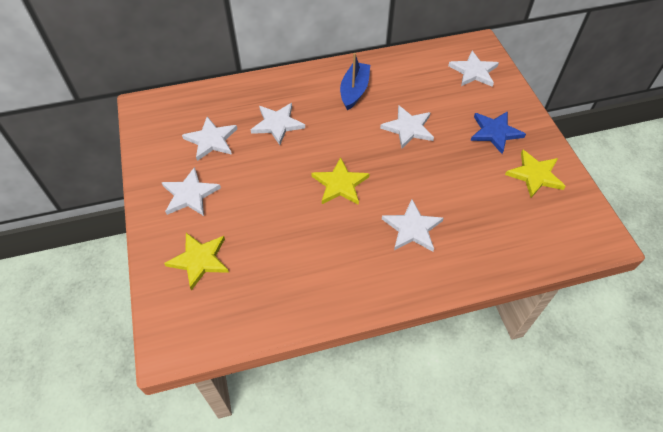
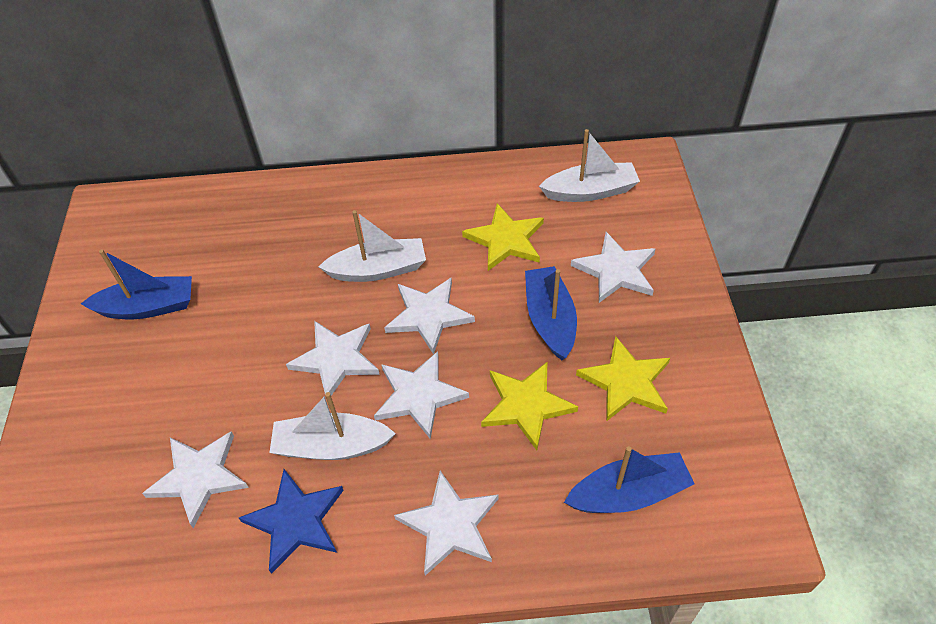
blue boat: [340,53,370,110] = 1 -> [81,249,192,319] [525,266,577,360] [564,446,694,513] = 3
white boat: none = 0 -> [269,392,396,460] [318,210,426,282] [539,129,640,202] = 3

